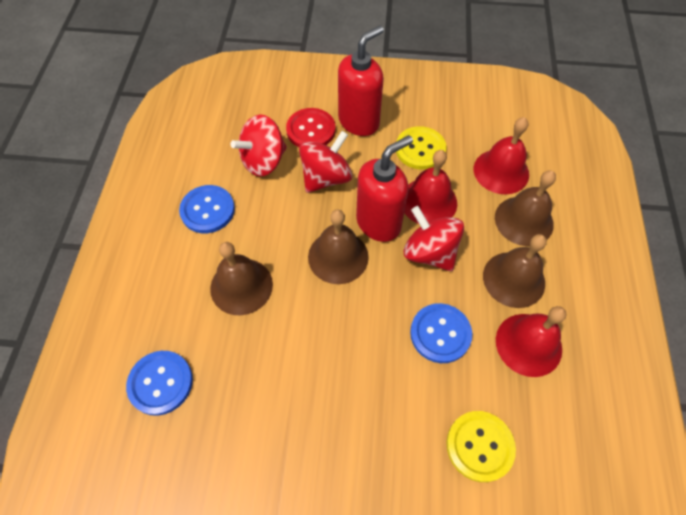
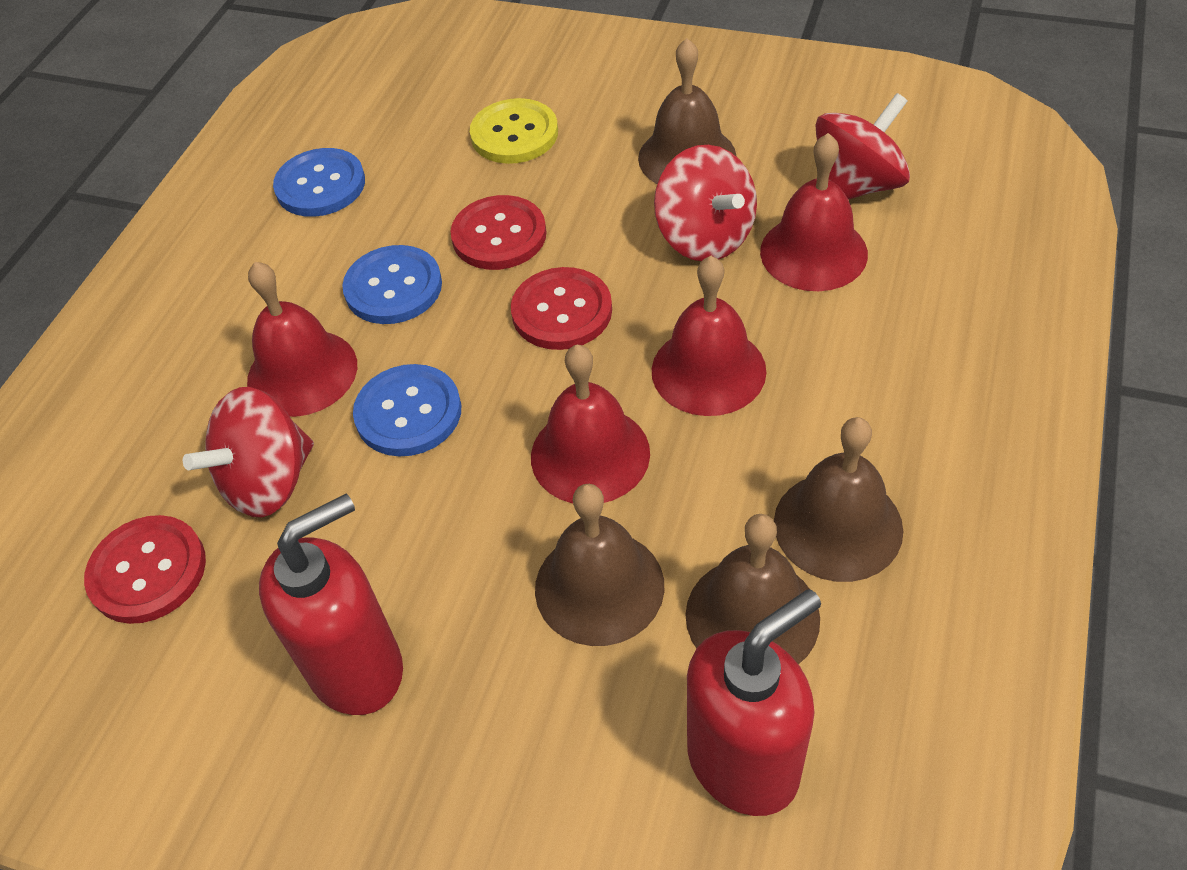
red bell: [404,150,457,224] [474,117,529,194] [496,306,566,377] = 3 -> [247,262,357,417] [531,345,650,503] [652,256,766,416] [760,133,868,291] = 4
red button: [286,108,335,147] = 1 -> [84,515,206,624] [450,195,547,270] [511,267,612,350] = 3
yellow button: [396,126,447,170] [447,411,516,482] = 2 -> [470,98,558,164] = 1

